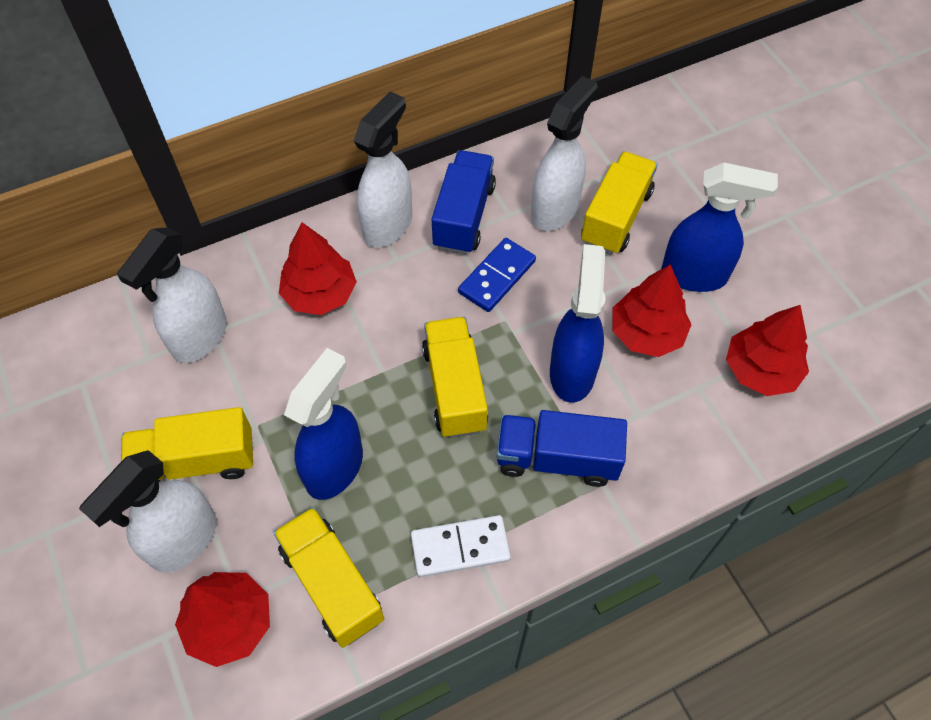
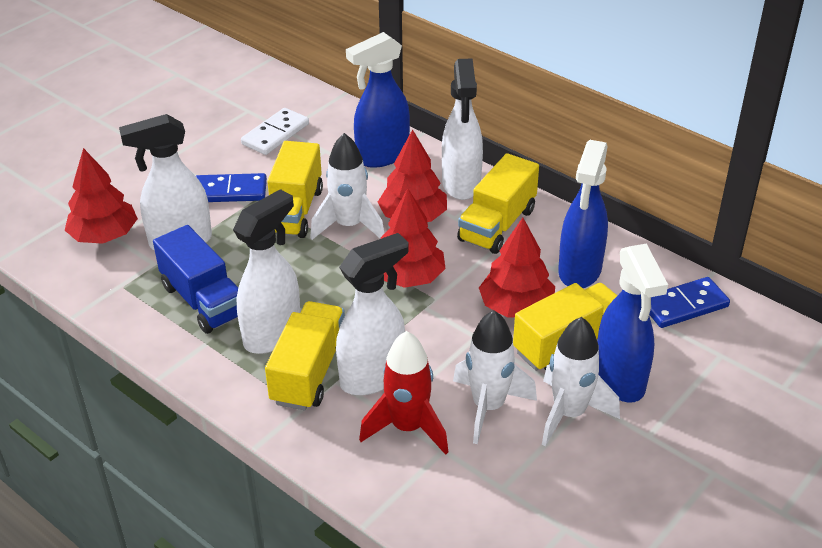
blue domino: [458,238,536,312] = 1 -> [196,173,267,202] [649,277,730,328] = 2
blue truck: [432,150,496,254] [497,410,627,487] = 2 -> [153,225,238,334] = 1
red rocket: none = 0 -> [359,331,448,455] = 1
white rocket: none = 0 -> [310,133,385,240] [453,310,537,444] [542,317,620,446] = 3

